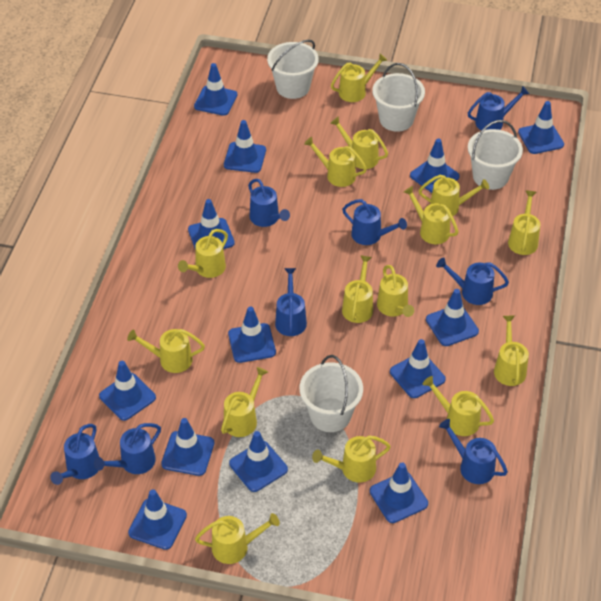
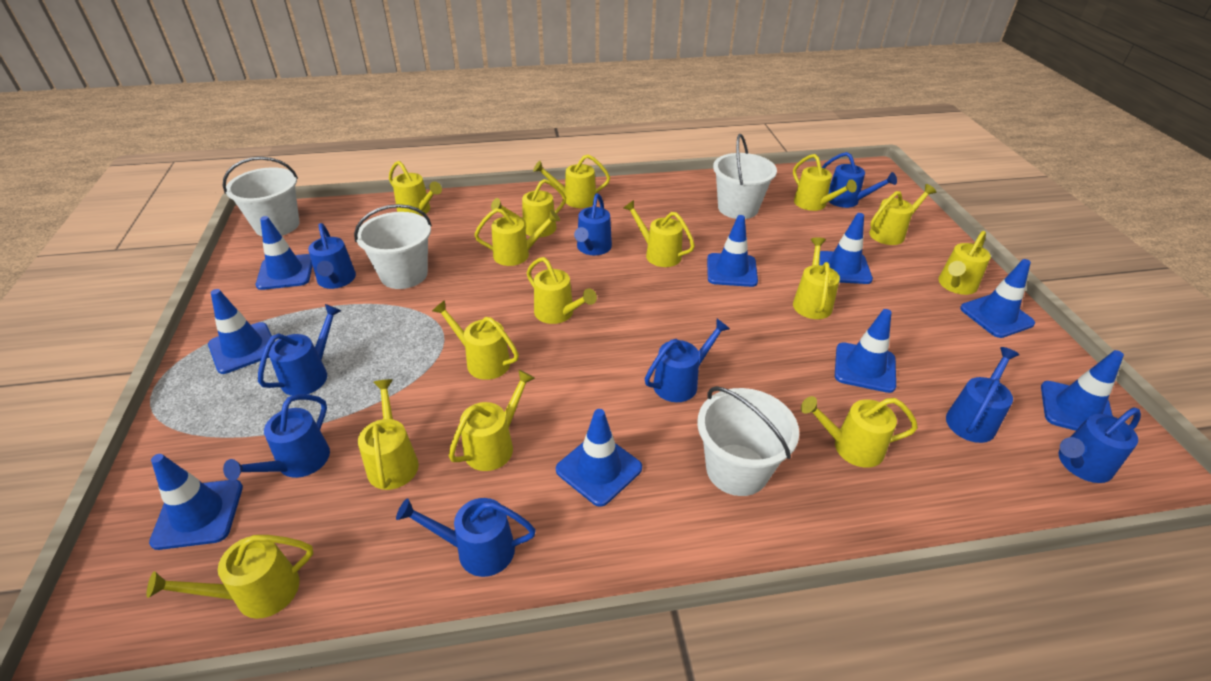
blue traffic cone: [99,361,156,421] [128,489,187,550] [161,418,214,476] [188,199,235,249] [194,63,238,116] [224,120,266,173] [228,307,276,363] [229,431,288,492] [370,463,428,523] [390,339,446,398] [410,139,460,193] [426,289,479,346] [518,101,564,154] = 13 -> [149,454,243,550] [208,289,275,374] [256,216,313,290] [556,409,642,507] [707,215,758,287] [819,213,873,284] [835,309,896,393] [960,259,1035,338] [1041,350,1124,431] = 9
blue watering can: [50,424,99,485] [94,423,161,474] [248,179,290,227] [275,268,307,336] [342,199,407,245] [436,257,509,305] [439,419,508,484] [468,86,529,130] = 8 -> [223,394,330,481] [258,304,342,396] [308,223,356,289] [396,498,536,577] [574,193,612,255] [645,319,730,402] [821,152,897,208] [946,347,1020,443] [1059,408,1141,483] = 9

